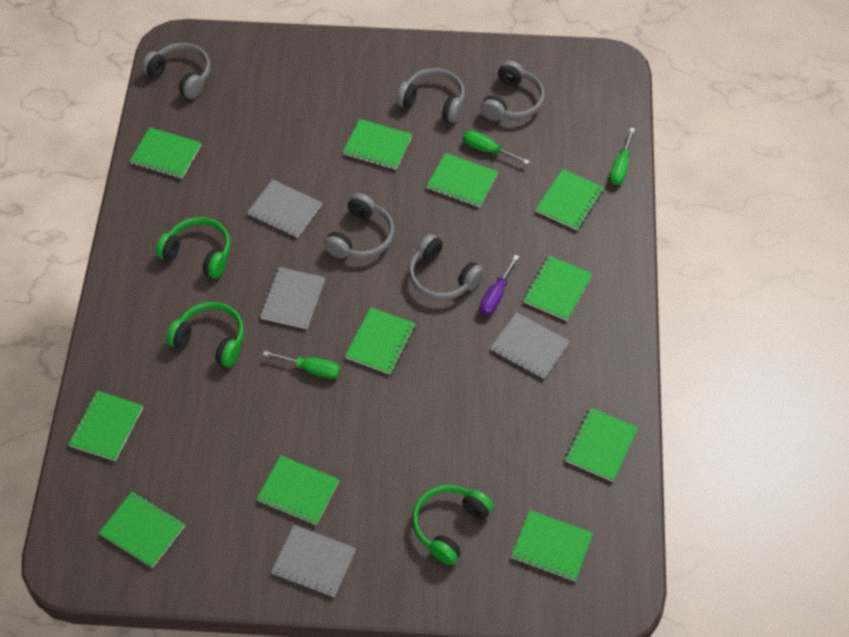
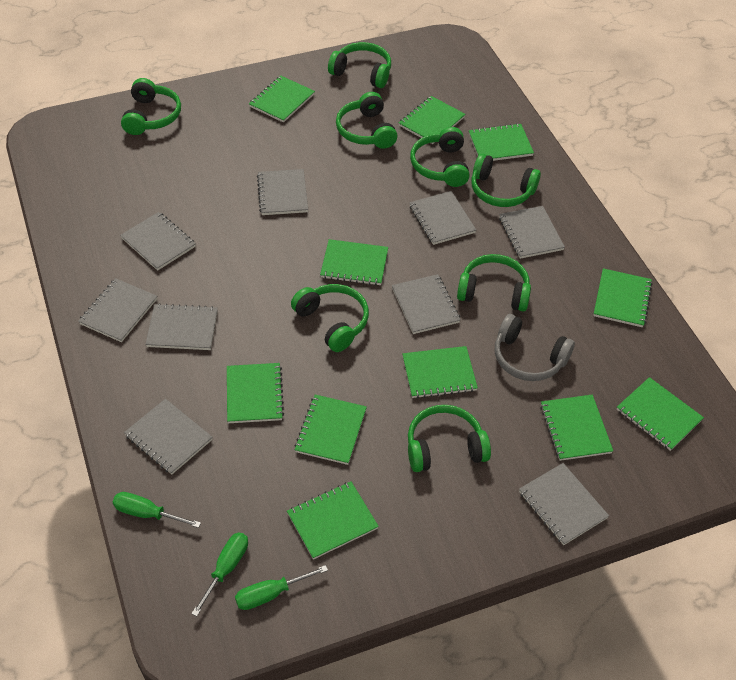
green headphones: [156,217,231,278] [166,302,244,367] [412,485,494,565] = 3 -> [121,78,181,135] [291,284,369,352] [328,42,391,88] [336,92,397,149] [408,405,491,472] [410,127,469,187] [457,254,531,311] [471,153,541,207] = 8
grey headphones: [141,43,211,99] [324,193,394,259] [397,68,465,123] [409,234,484,300] [480,61,545,121] = 5 -> [495,314,575,381] = 1
grey notebook: [247,180,322,238] [260,267,325,329] [271,525,356,597] [491,312,570,379] = 4 -> [78,278,157,342] [120,212,196,271] [124,399,213,474] [145,303,218,350] [257,169,308,215] [392,274,461,334] [409,191,476,245] [499,206,565,259] [519,463,609,545] = 9
purple screwdriver: [480,255,519,315] = 1 -> none = 0

